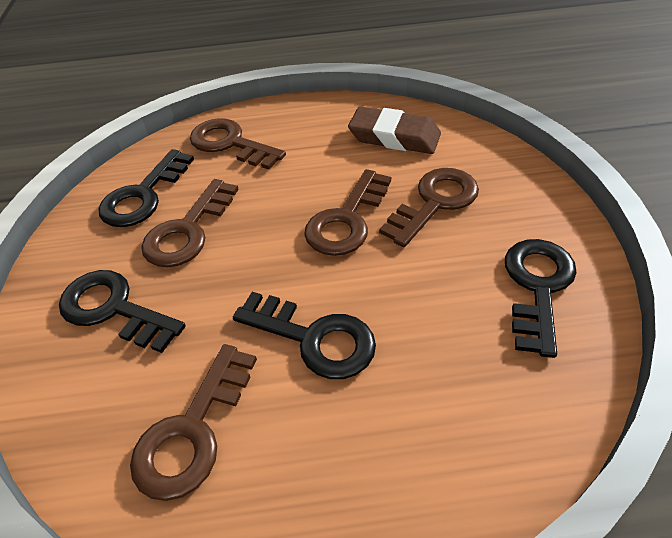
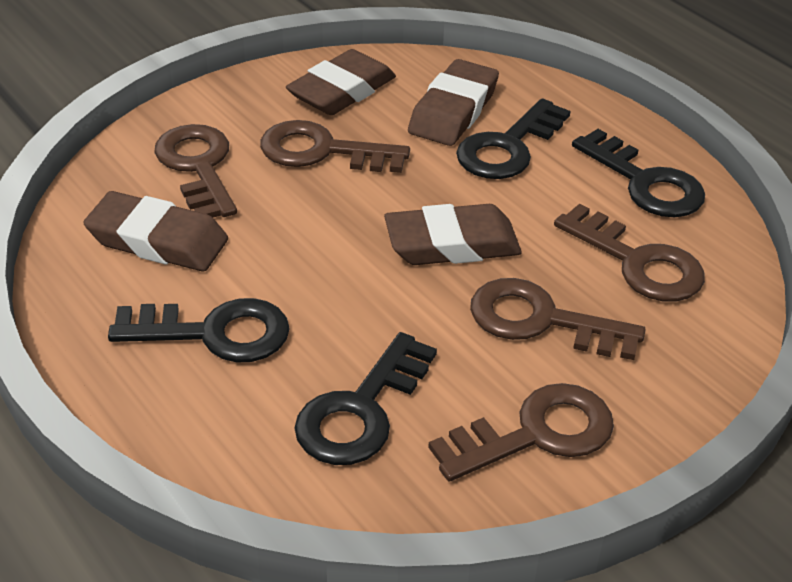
brown eraser: [348,106,441,154] = 1 -> [83,191,228,271] [286,49,396,115] [384,204,522,265] [408,59,499,146] = 4

